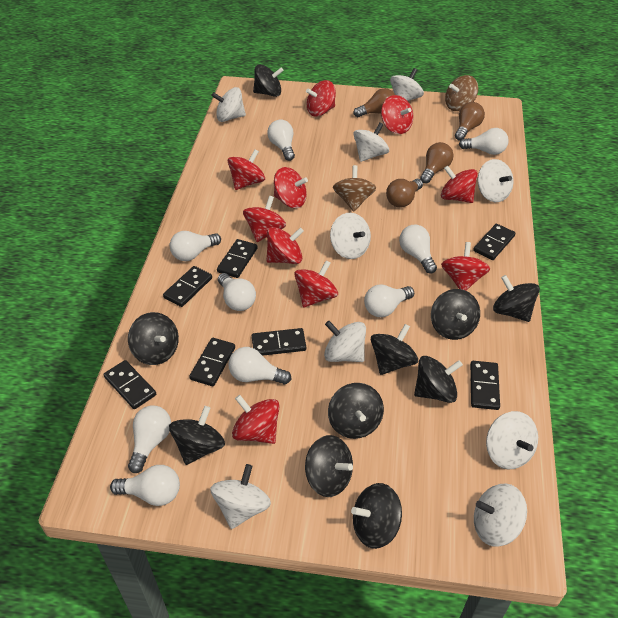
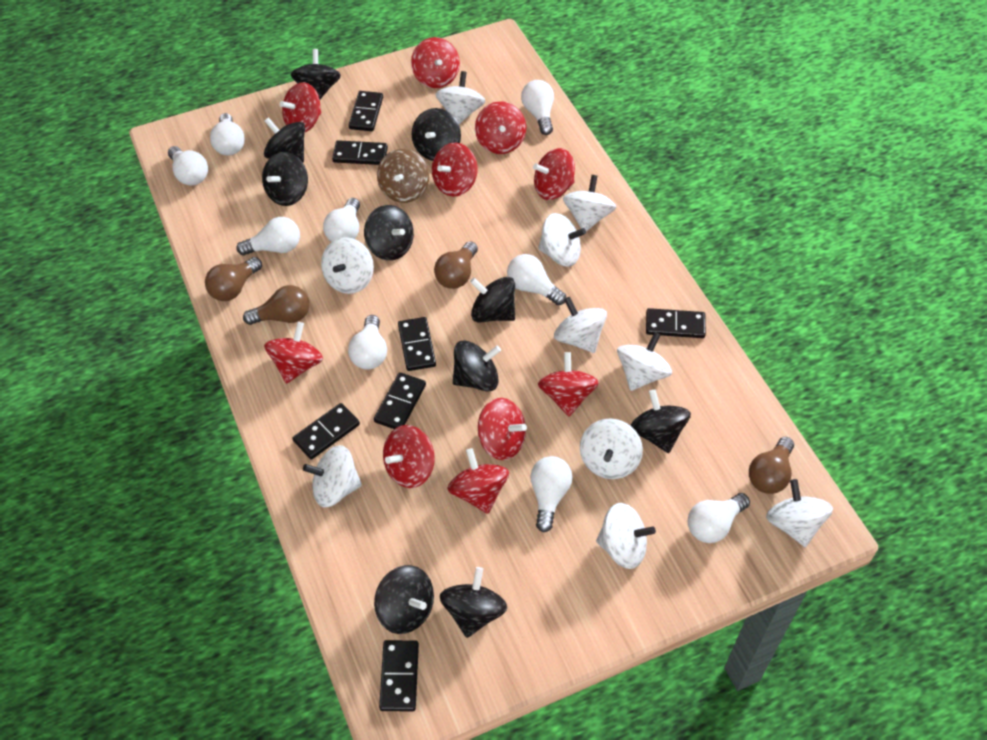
brown spinning top: [333,165,376,211] [445,75,478,111] = 2 -> [377,149,429,203] = 1
white spinning top: [210,464,271,529] [211,87,246,122] [324,321,366,362] [330,213,371,259] [353,122,389,162] [390,68,424,101] [474,483,527,546] [478,159,514,202] [486,411,538,469] = 9 -> [303,445,362,508] [321,237,374,294] [436,71,485,124] [538,213,586,267] [554,297,607,353] [563,175,616,231] [580,418,643,479] [596,503,656,569] [617,332,672,391] [766,479,833,547] = 10

